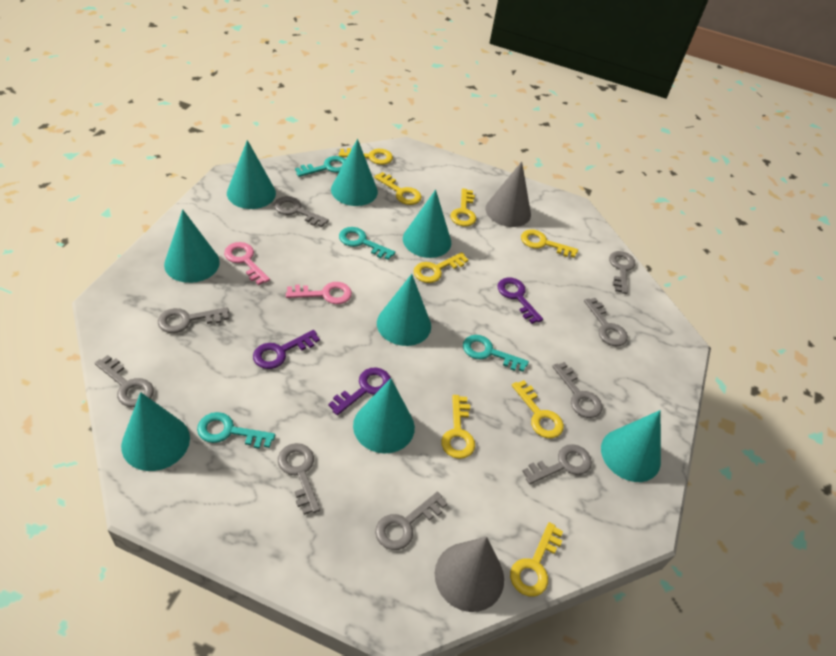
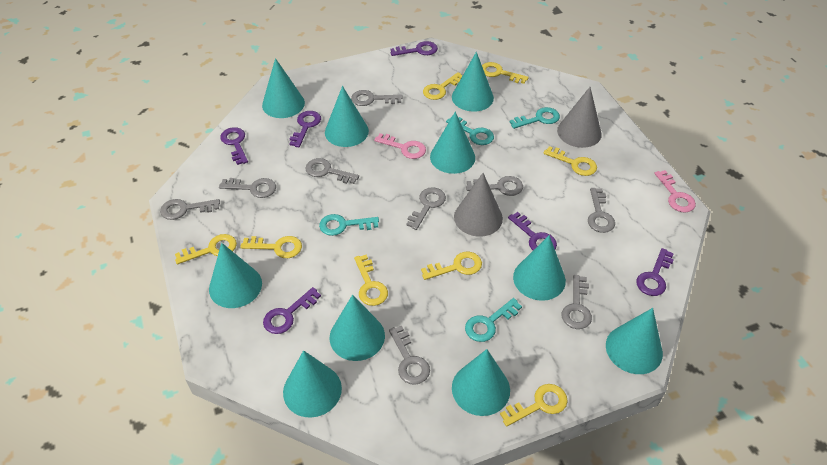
purple key: [253,330,320,369] [328,368,391,415] [498,277,543,324] = 3 -> [220,127,248,165] [263,287,321,334] [289,111,321,147] [390,41,438,56] [508,212,557,250] [636,248,674,296] = 6
turquoise cone: [121,392,190,471] [164,209,220,283] [227,140,276,209] [331,139,378,206] [353,379,415,454] [377,274,431,346] [403,189,451,258] [601,410,661,482] = 8 -> [209,243,262,308] [262,58,305,118] [283,350,342,418] [325,86,369,147] [330,295,385,361] [430,112,475,174] [452,52,494,112] [452,349,510,416] [513,235,566,301] [606,308,663,374] = 10

